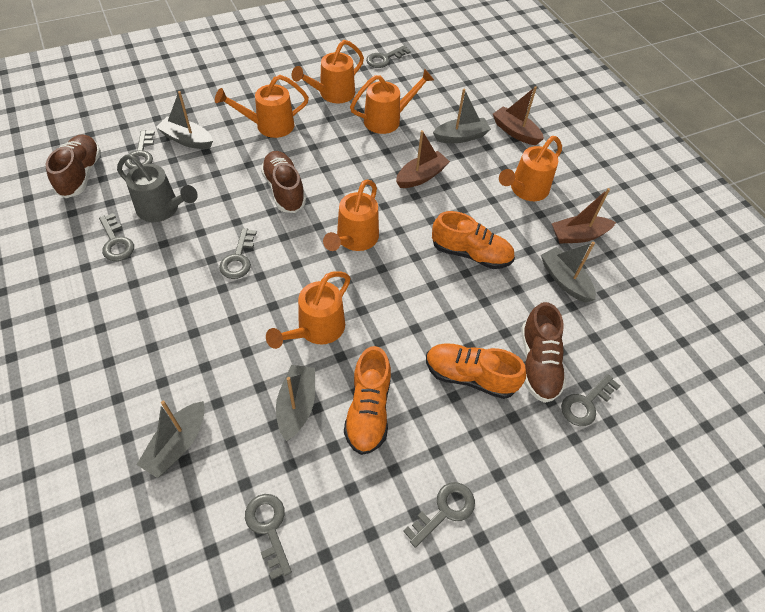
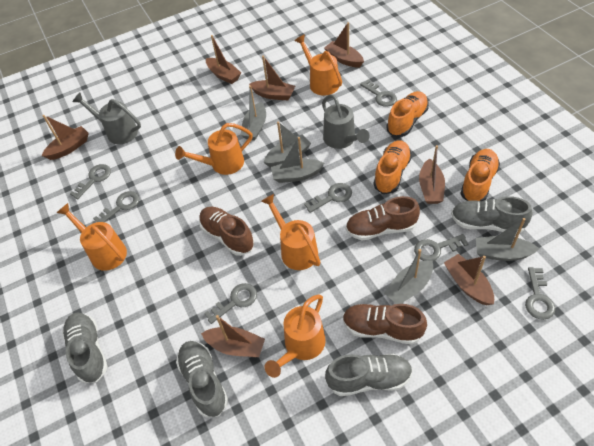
brown boat: [396,130,450,188] [493,86,544,145] [552,188,616,243] = 3 -> [42,115,89,160] [201,315,265,357] [206,35,241,84] [249,56,295,100] [324,22,364,67] [419,145,445,204] [444,254,494,305] = 7
grey shoe: none = 0 -> [62,312,108,383] [176,341,228,417] [325,354,413,396] [451,196,532,234] = 4
grey watering can: [117,154,198,222] = 1 -> [72,93,141,144] [322,94,369,149] = 2
orange watering can: [215,75,309,138] [266,271,351,349] [292,40,364,104] [323,180,379,251] [350,69,434,134] [499,136,562,201] = 6 -> [57,203,127,271] [175,123,253,175] [261,194,320,270] [265,294,326,378] [294,34,342,96] = 5

